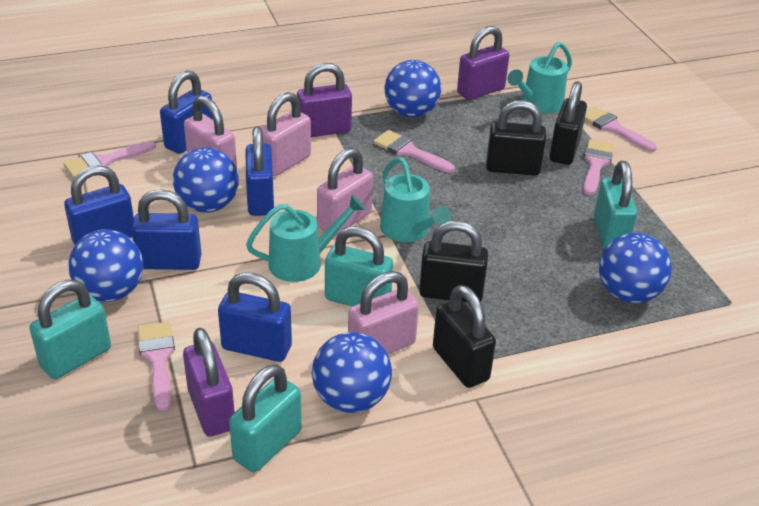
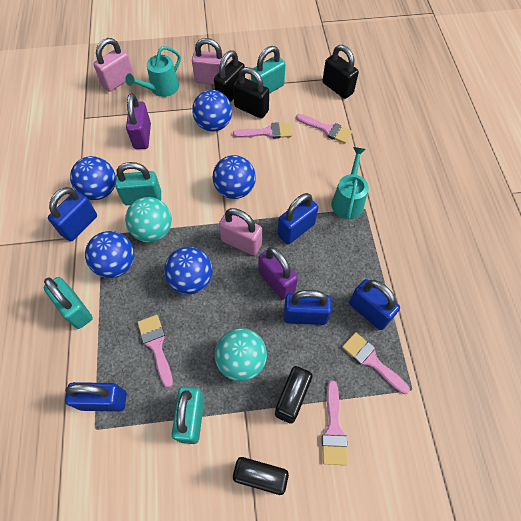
black padlock: [419,220,488,303] [433,285,496,388] [486,100,546,176] [550,81,587,165] = 4 -> [214,50,245,102] [233,67,269,119] [233,457,289,495] [275,366,313,424] [322,45,359,99] = 5
pink padlock: [184,96,237,169] [261,92,311,176] [317,148,373,236] [348,271,419,354] = 4 -> [93,38,134,92] [192,38,228,85] [219,208,262,255] = 3
purple padlock: [183,328,235,437] [297,63,352,137] [457,26,509,100] = 3 -> [126,93,151,149] [258,247,298,300] = 2
turquoise ball: none = 0 -> [125,197,172,243] [215,328,267,382] = 2
turquoise watering can: [246,195,365,282] [380,158,451,242] [507,42,572,114] = 3 -> [125,46,181,97] [332,147,369,220] = 2

